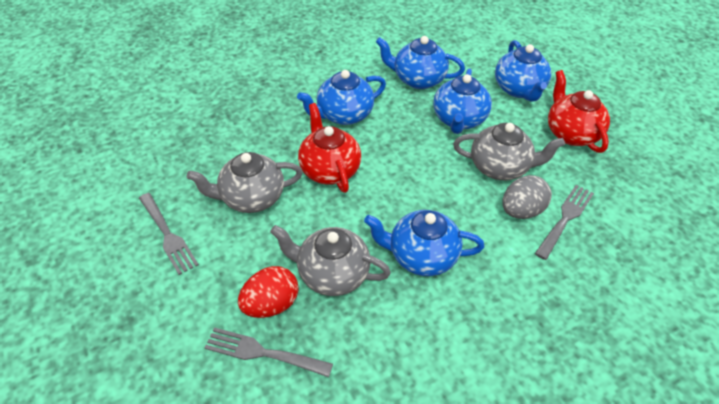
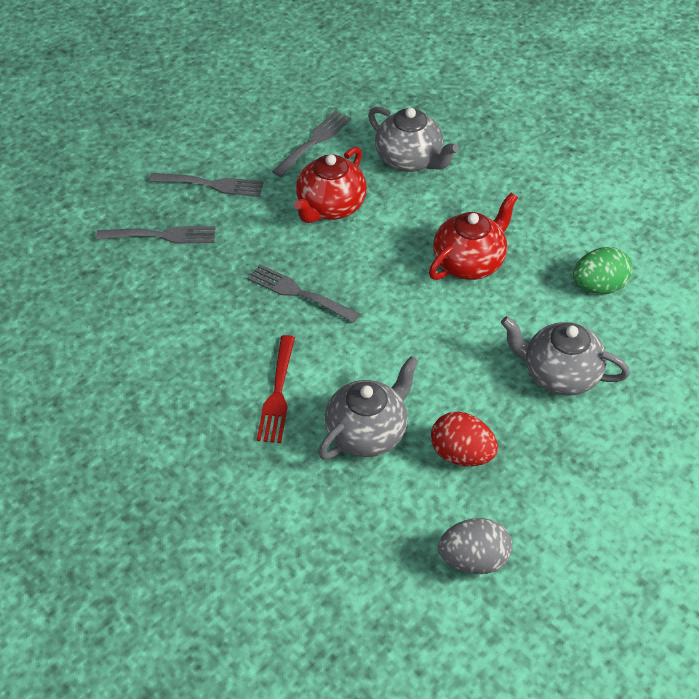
blue teapot: [297,70,386,125] [364,210,484,276] [376,36,465,89] [433,69,492,134] [495,40,551,102] = 5 -> none = 0
green egg: none = 0 -> [573,247,633,294] = 1
grey fork: [139,193,199,275] [204,327,333,377] [535,185,594,260] = 3 -> [96,226,216,244] [149,173,264,197] [247,264,360,323] [272,111,351,177] = 4
red fork: none = 0 -> [257,335,295,443] = 1

